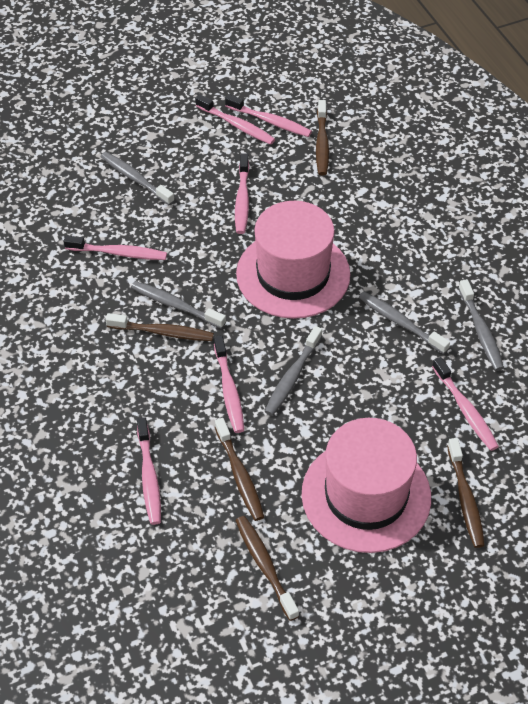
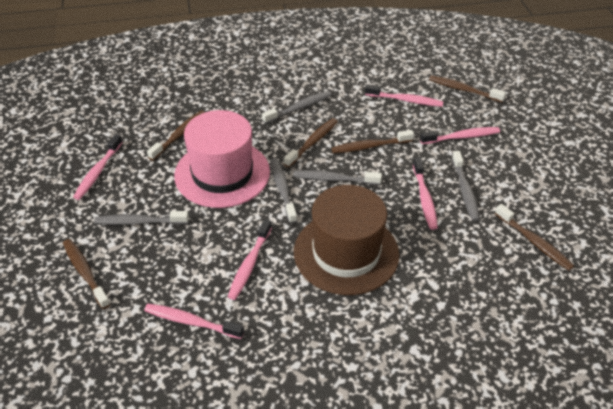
brown hat: none = 0 -> [294,185,399,295] = 1
brown toothbrush: [106,313,214,341] [215,418,264,521] [235,516,299,621] [316,100,329,175] [447,438,485,548] = 5 -> [63,239,111,309] [147,110,205,161] [284,118,338,168] [331,130,414,153] [429,75,506,102] [495,204,574,271] = 6
pink hat: [236,201,350,319] [302,418,431,553] = 2 -> [174,110,270,208] = 1
pink toothbrush: [64,235,167,260] [137,417,161,525] [195,94,275,145] [214,335,244,433] [225,94,312,137] [235,153,249,234] [432,357,499,451] = 7 -> [73,134,123,200] [144,304,244,339] [228,219,272,300] [365,84,443,107] [413,158,438,230] [420,127,500,144] = 6

